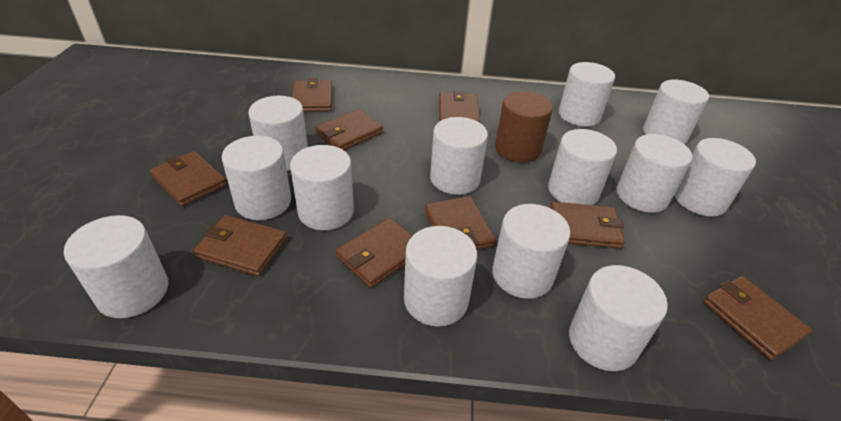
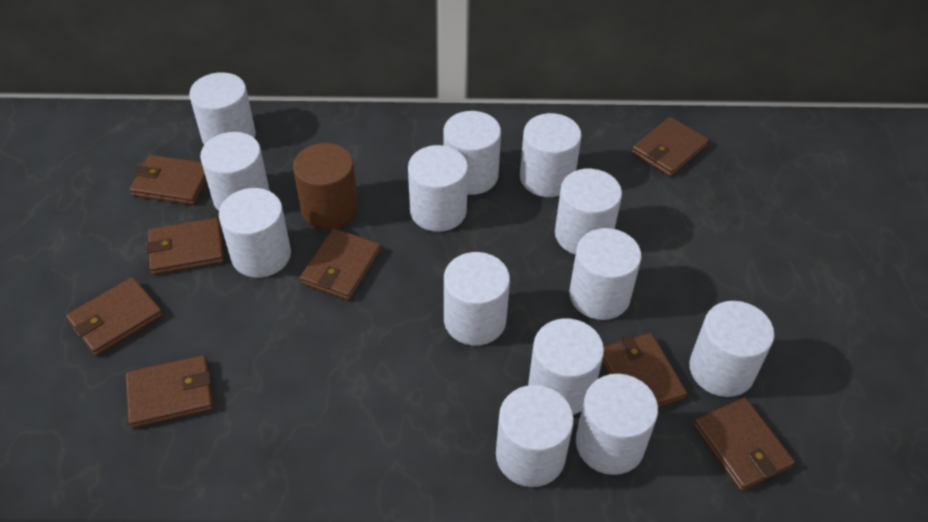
brown wallet: [150,151,227,207] [193,215,287,277] [292,78,332,112] [315,109,383,151] [336,218,413,288] [424,196,496,250] [439,91,480,123] [550,202,625,249] [703,276,812,360] = 9 -> [66,277,163,356] [126,355,214,428] [129,155,207,205] [146,218,224,275] [300,228,381,300] [602,333,687,408] [632,117,709,177] [693,397,795,492] = 8

